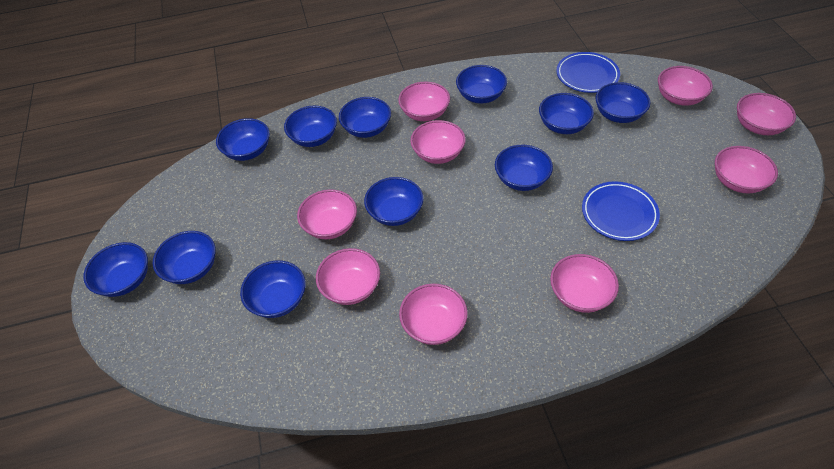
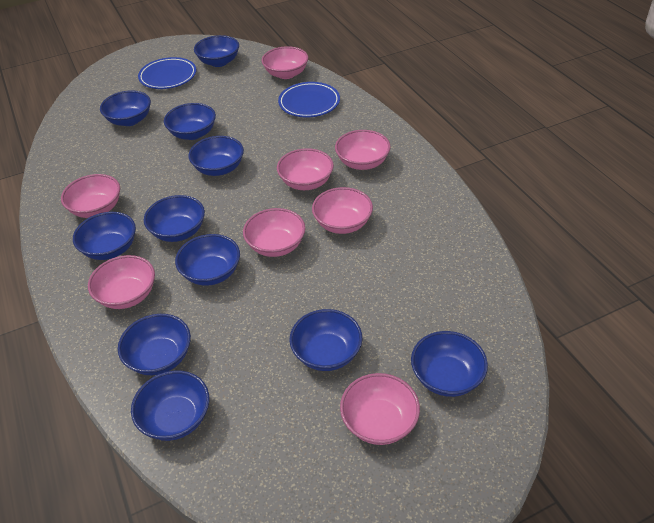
pink bowl: [297,189,357,239] [316,248,380,305] [398,82,450,121] [399,284,468,345] [410,120,466,164] [550,254,619,313] [658,66,713,105] [715,146,778,193] [737,93,796,135] = 9 -> [61,174,120,218] [88,255,155,309] [243,208,305,257] [262,46,308,79] [277,148,334,190] [312,187,373,234] [335,130,391,170] [340,373,420,445] = 8

